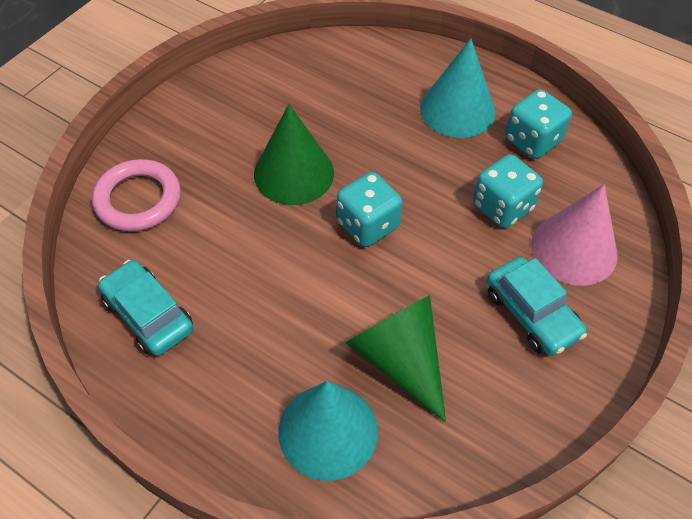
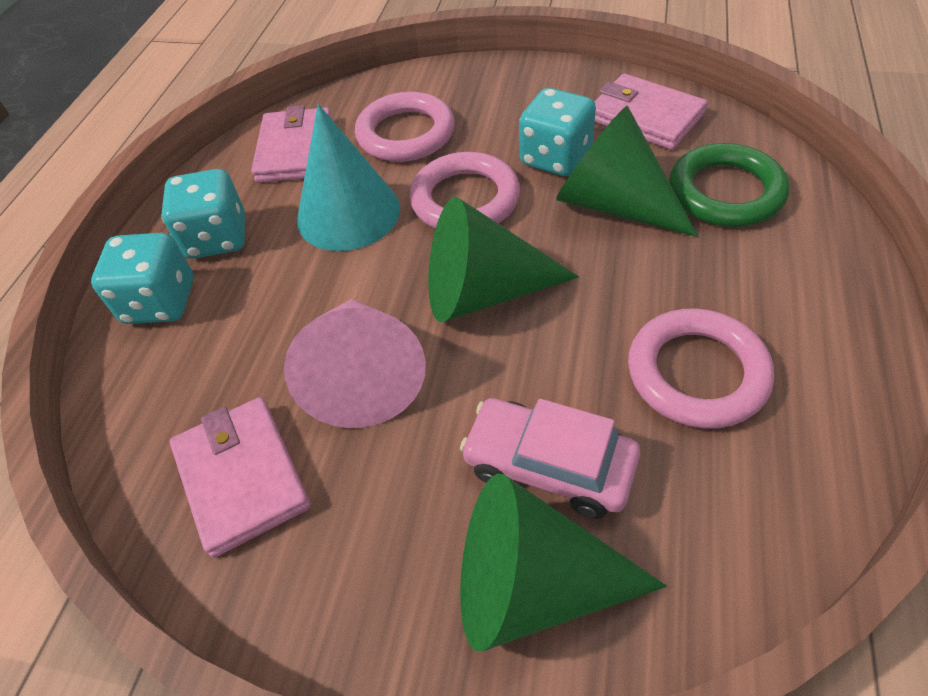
green cone: [254,104,334,205] [345,295,446,422] = 2 -> [428,197,579,322] [460,474,667,652] [556,106,698,237] = 3
green ring: none = 0 -> [669,143,789,227] = 1
pink car: none = 0 -> [460,398,640,519] = 1
pink ring: [92,159,181,231] = 1 -> [355,92,454,162] [410,152,520,229] [628,308,774,429] = 3
pink wallet: none = 0 -> [170,397,311,558] [251,105,332,183] [594,74,708,150] = 3
turquoise car: [98,260,193,356] [487,257,587,356] = 2 -> none = 0
turquoise cone: [278,381,378,481] [420,38,495,138] = 2 -> [297,104,400,251] = 1

